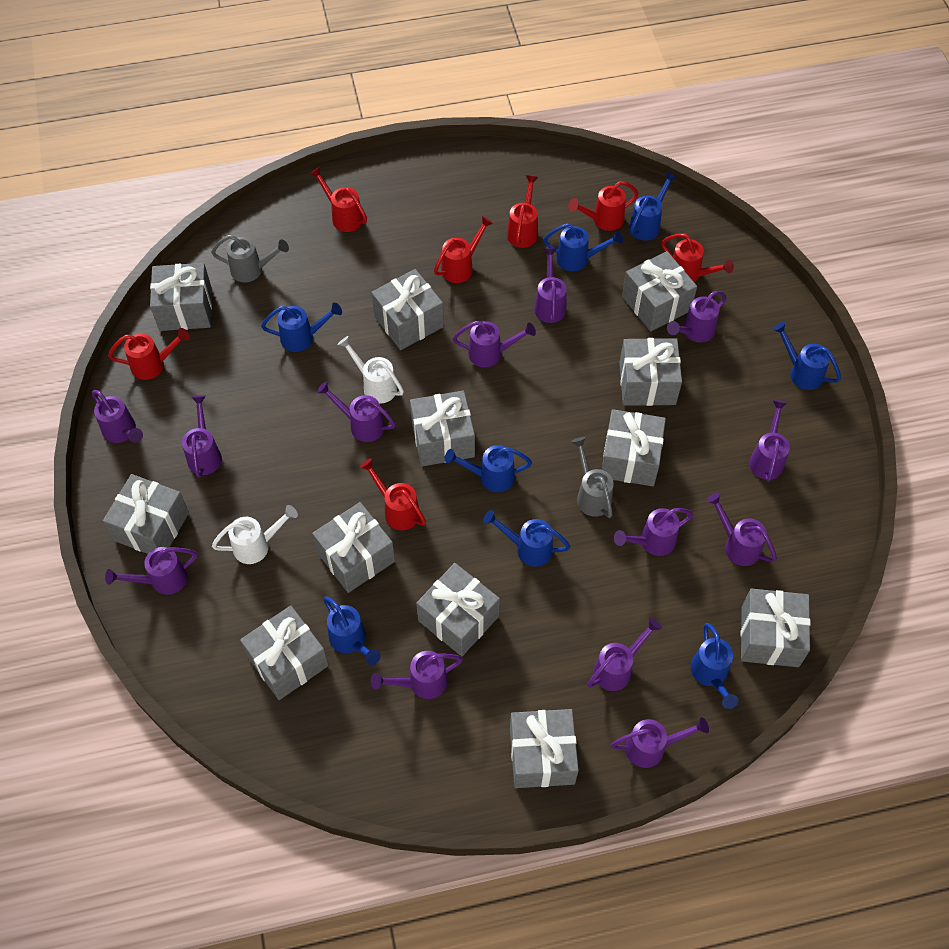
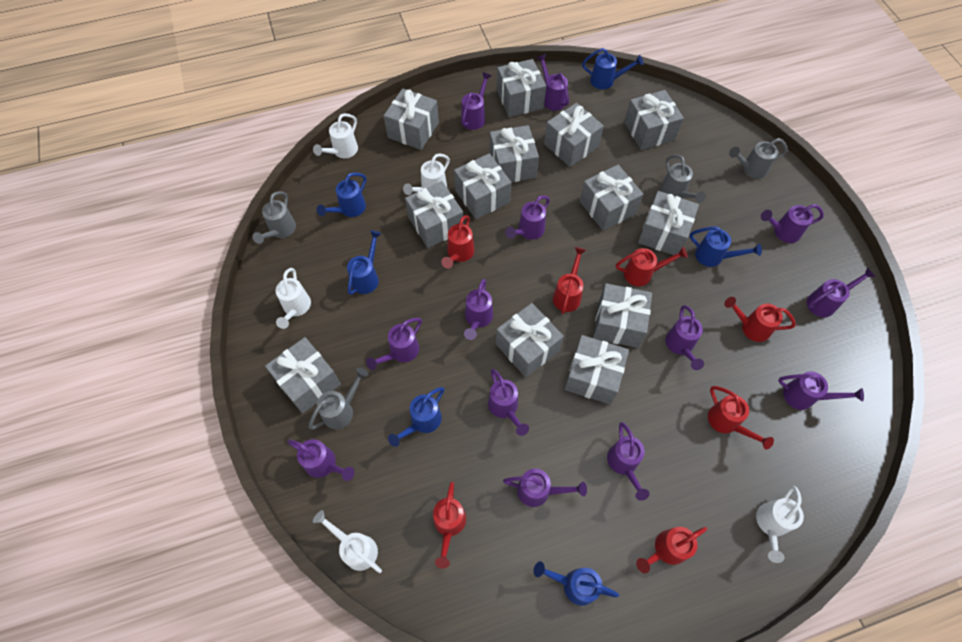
blue watering can: [261,303,342,352] [323,596,381,665] [445,445,532,492] [483,510,570,567] [543,223,623,271] [629,172,678,240] [691,623,738,709] [773,322,841,390] = 8 -> [317,173,366,217] [347,230,382,295] [388,387,444,447] [533,561,619,606] [582,48,643,89] [690,227,762,267] = 6
grey gift: [103,474,189,554] [150,263,212,331] [240,606,329,700] [312,502,395,593] [371,269,444,350] [410,390,475,467] [416,563,500,656] [510,709,579,788] [602,409,666,486] [619,338,682,406] [622,251,697,332] [741,589,811,667] = 12 -> [265,337,341,413] [384,88,439,150] [405,181,464,248] [454,153,512,219] [489,125,539,182] [496,303,564,377] [497,59,546,117] [544,103,604,167] [564,335,629,405] [580,165,643,231] [593,283,652,348] [624,90,684,150] [638,191,699,255] = 13
grey watering can: [211,235,289,282] [571,437,614,518] = 2 -> [253,191,296,244] [309,367,368,430] [660,155,706,203] [729,138,788,179] = 4
white watering can: [212,505,298,564] [337,336,404,404] = 2 -> [276,268,311,329] [313,113,358,158] [313,510,382,573] [403,154,450,195] [756,486,804,563] = 5

